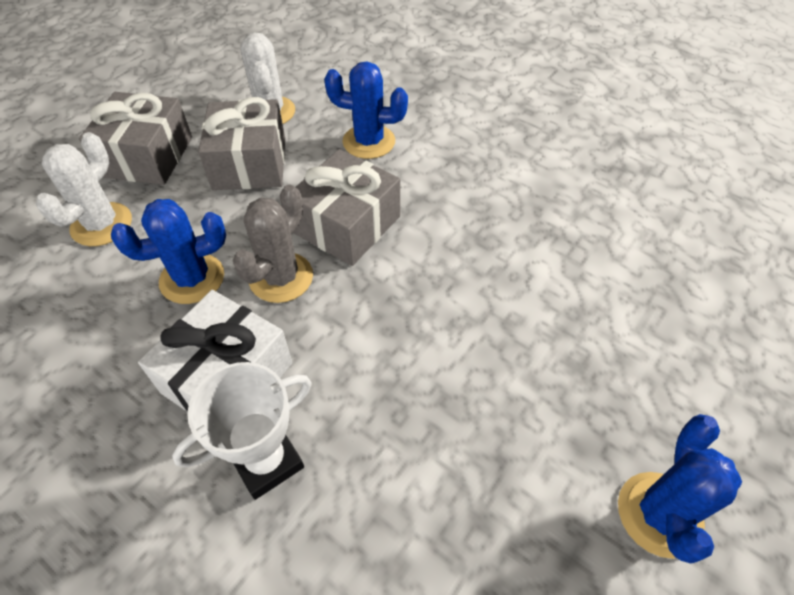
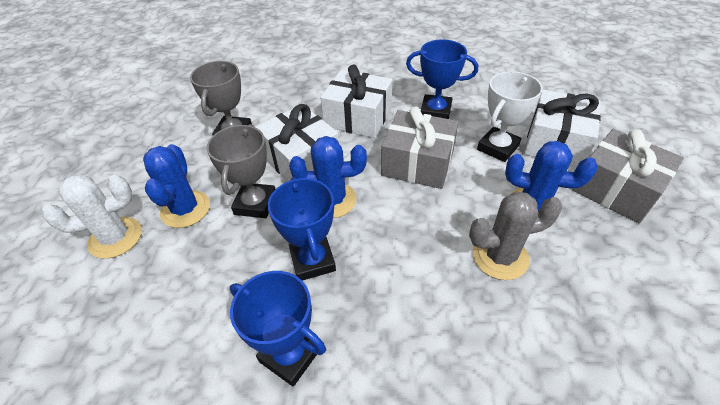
blue trophy: none = 0 -> [230,271,326,387] [268,177,336,281] [406,39,478,119] = 3
grey gift: [79,92,192,185] [198,97,285,190] [294,149,400,266] = 3 -> [381,106,459,189] [572,129,684,223] = 2
grey trophy: none = 0 -> [190,61,252,135] [206,124,275,218] = 2
white cactus: [36,132,132,246] [240,32,295,124] = 2 -> [42,175,142,259] = 1
white gift: [138,290,292,412] = 1 -> [256,104,339,181] [320,64,393,138] [524,90,601,167] = 3

